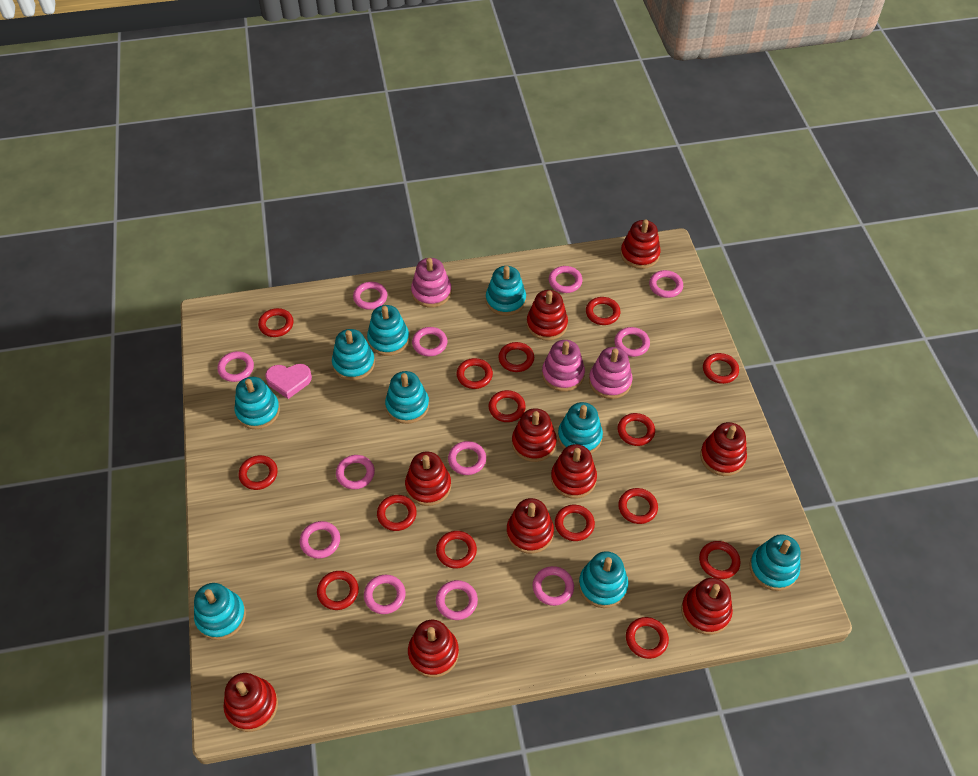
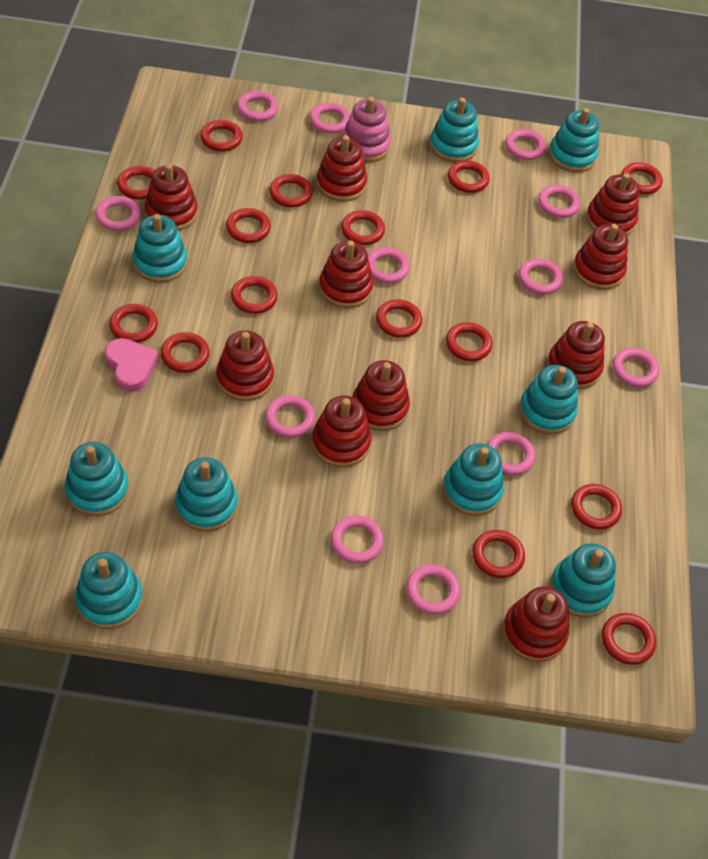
pink stacking toy: [411,258,451,308] [542,340,585,391] [589,347,632,399] = 3 -> [342,97,391,162] = 1

